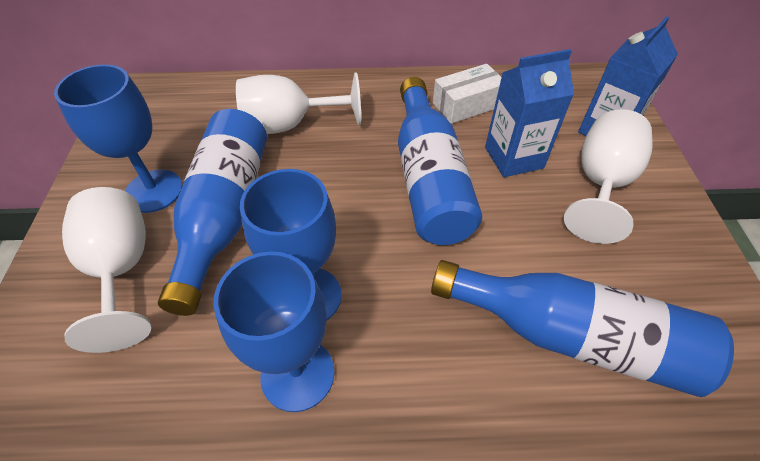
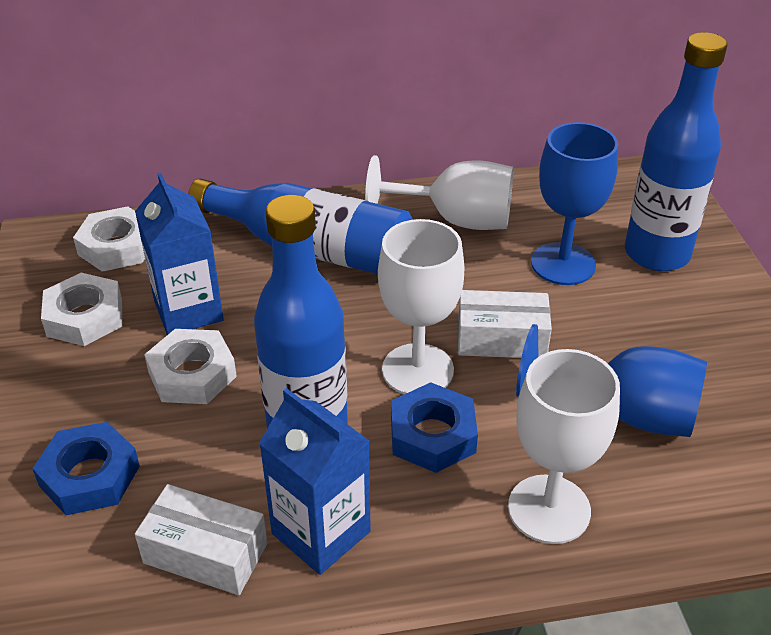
blue goblet: [54,64,183,213] [213,251,335,412] [240,169,342,320] = 3 -> [516,324,707,437] [531,122,618,285] = 2
blue nut: none = 0 -> [32,422,140,515] [391,382,478,473] = 2
white box: [433,64,502,124] = 1 -> [135,484,267,595] [458,290,552,358] = 2
white nut: none = 0 -> [41,273,122,346] [73,206,145,272] [144,329,237,404] = 3

